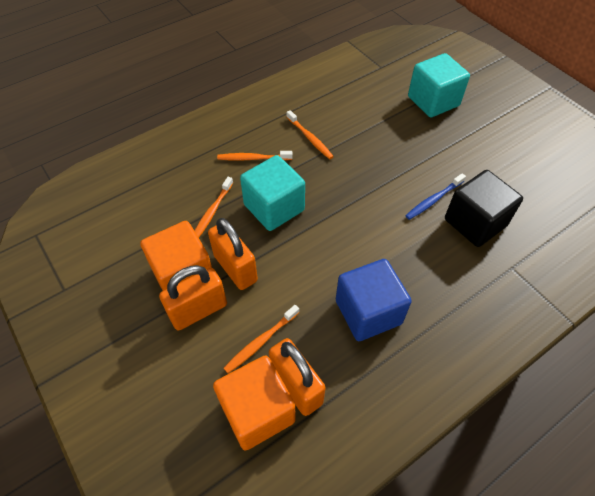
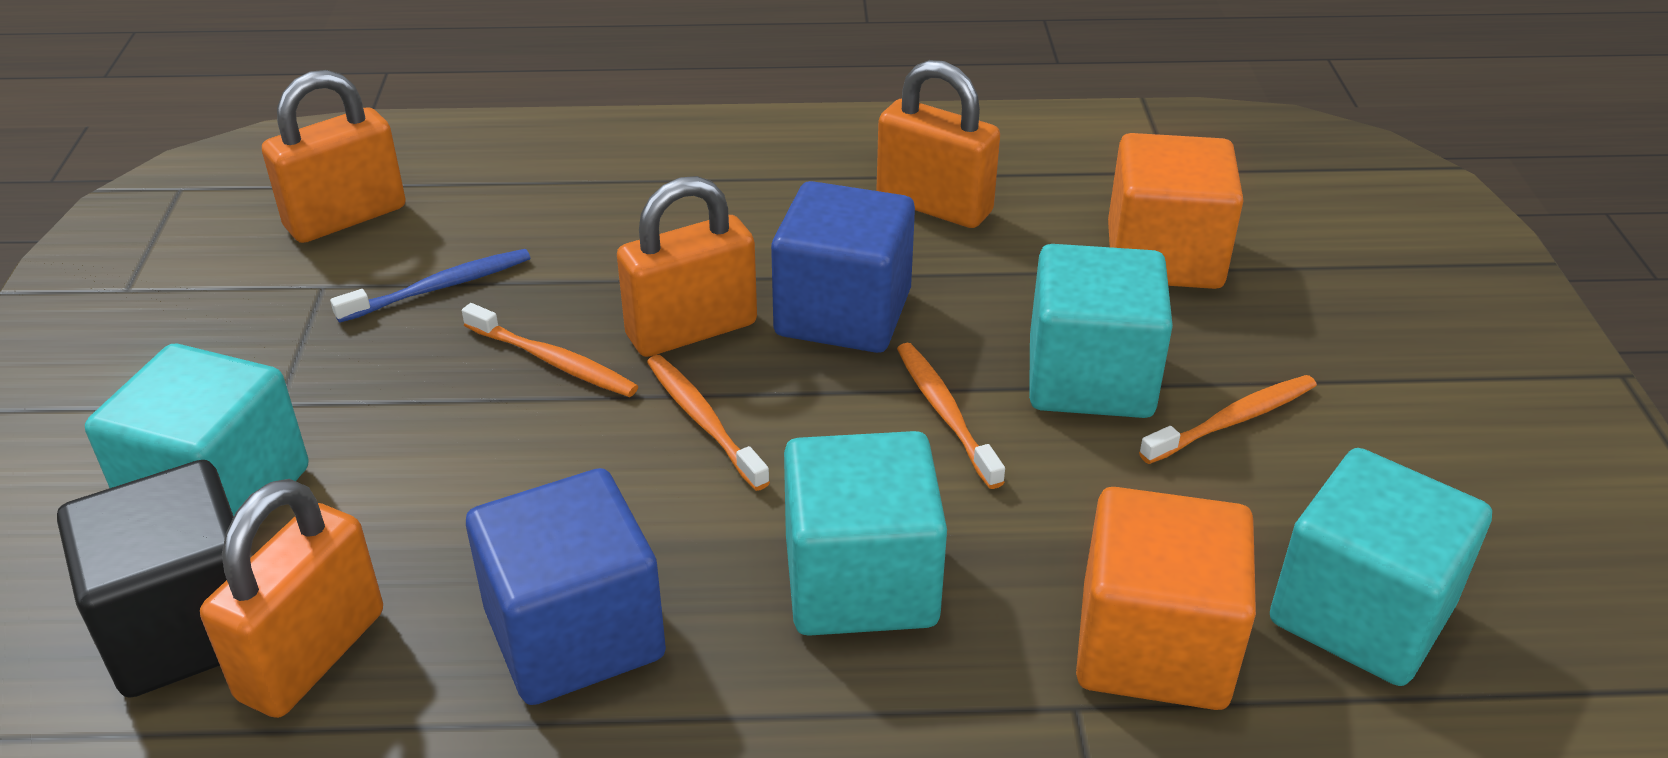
blue cube: [336,259,412,341] = 1 -> [466,468,666,705] [771,181,915,353] = 2
orange padlock: [159,265,227,330] [208,218,258,290] [269,338,326,416] = 3 -> [200,479,383,718] [262,70,406,243] [617,176,757,357] [876,60,1000,228] = 4
turquoise cube: [240,155,305,231] [408,53,470,118] = 2 -> [85,344,309,516] [784,431,947,636] [1029,244,1173,418] [1270,448,1492,686] = 4

